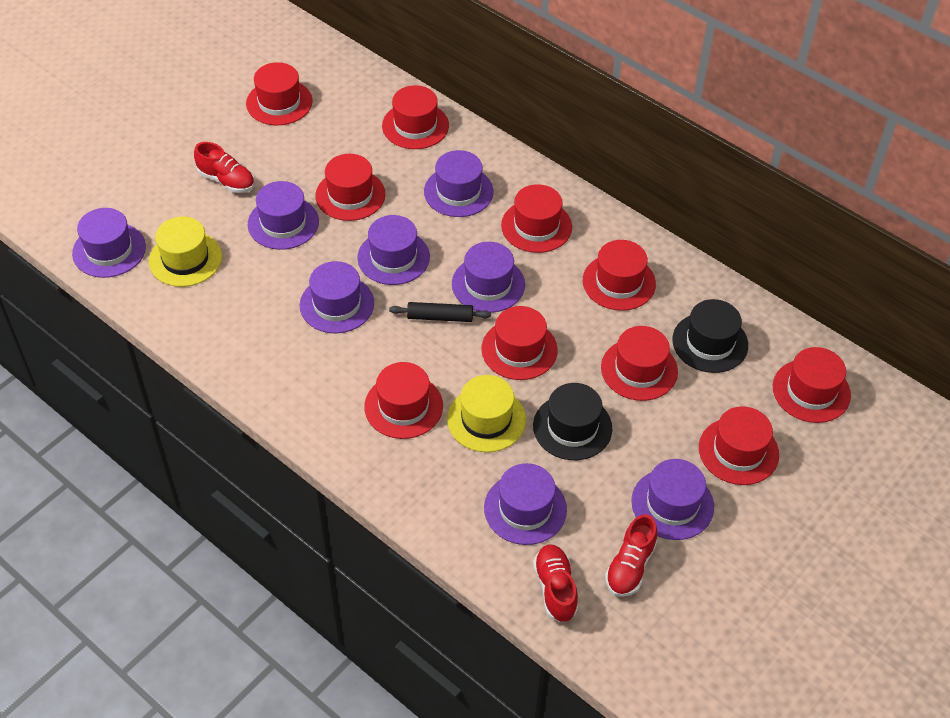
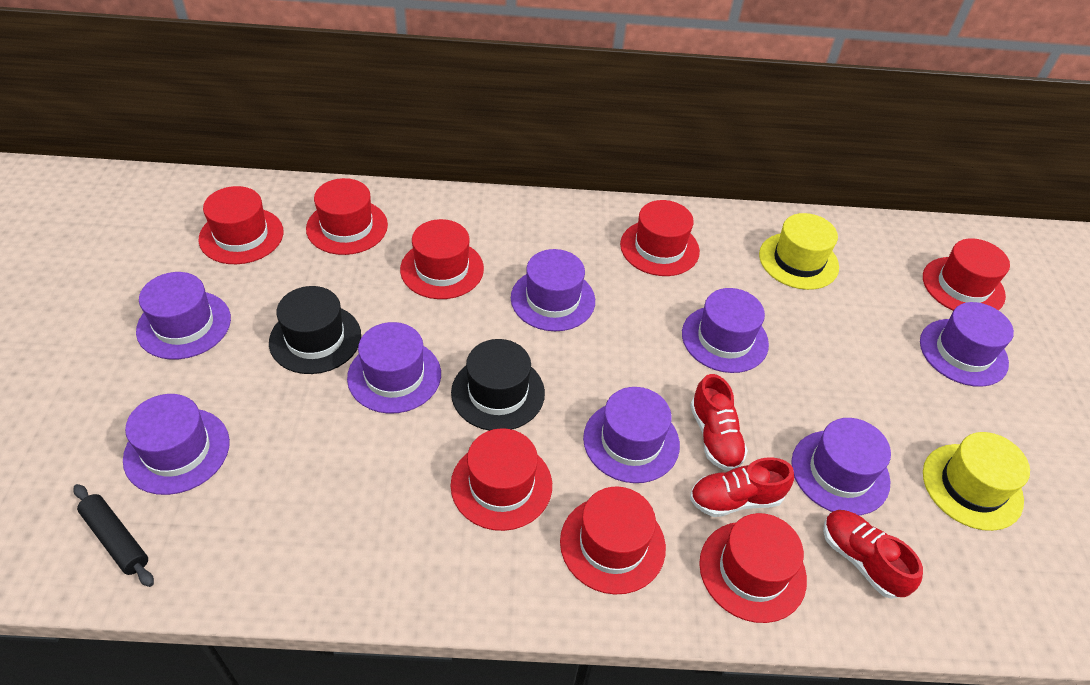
red hat: [246,62,313,125] [315,154,385,221] [364,362,443,439] [382,85,449,149] [481,306,558,380] [501,184,572,253] [583,240,656,311] [601,326,678,401] [699,406,779,485] [773,347,851,423] = 10 -> [198,186,284,264] [306,178,388,255] [400,219,484,299] [451,428,552,531] [560,486,666,595] [620,200,700,276] [699,513,807,623] [923,238,1010,311] = 8

